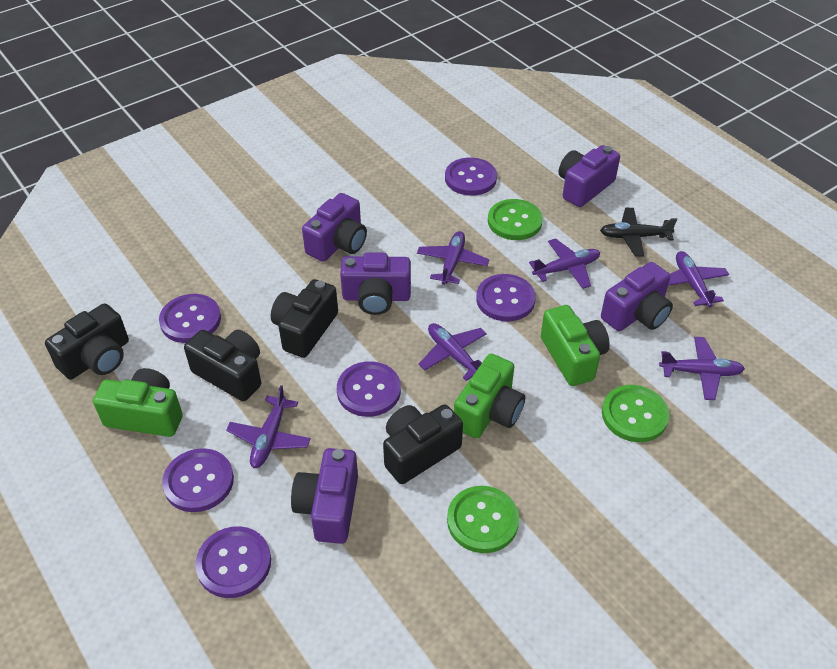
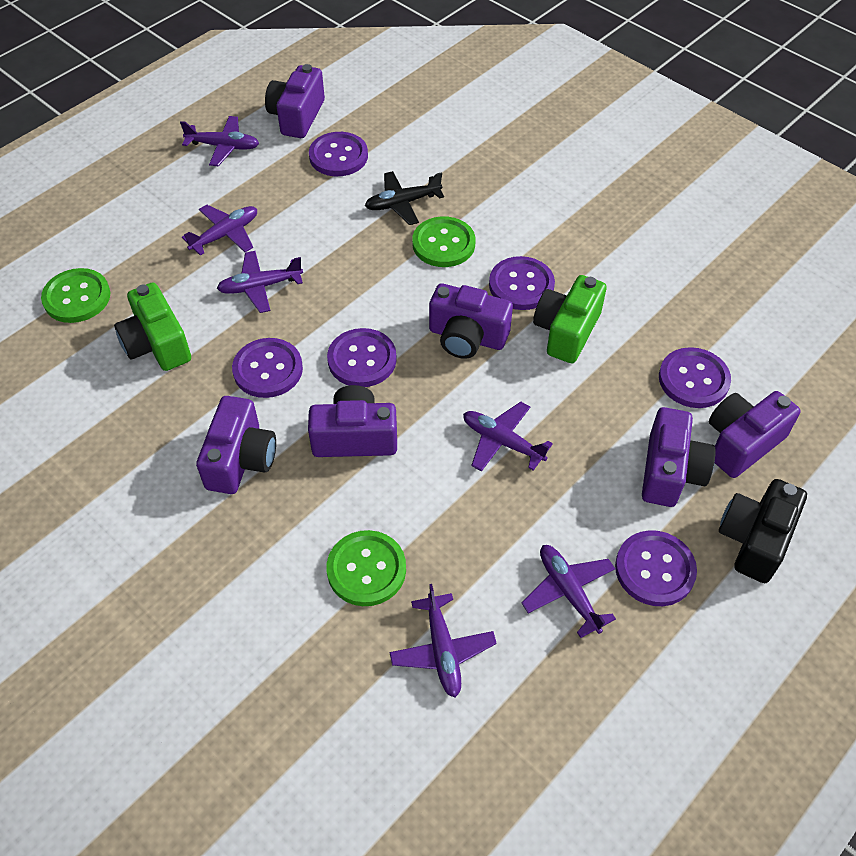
black camera: [45,303,129,380] [184,330,261,401] [271,279,338,358] [383,404,463,484] = 4 -> [719,479,807,583] = 1
green camera: [93,368,183,437] [454,354,525,439] [541,305,610,386] = 3 -> [114,282,191,371] [533,275,607,363] = 2
purple camera: [291,448,358,544] [302,193,367,262] [340,253,411,315] [559,145,620,207] [601,262,673,331] = 5 -> [196,396,276,494] [265,64,325,138] [308,385,397,457] [429,283,513,359] [642,407,716,507] [709,391,801,478] = 6

